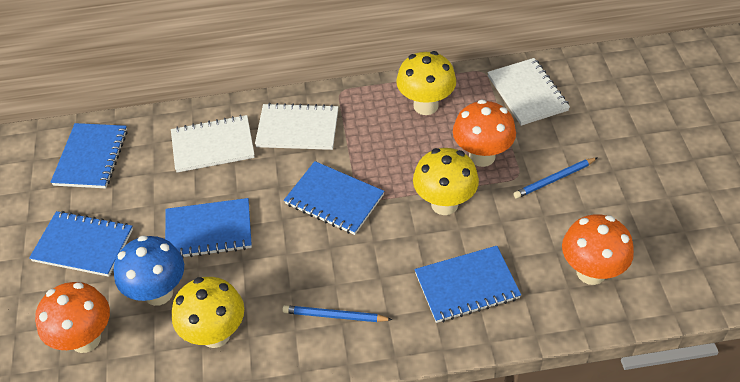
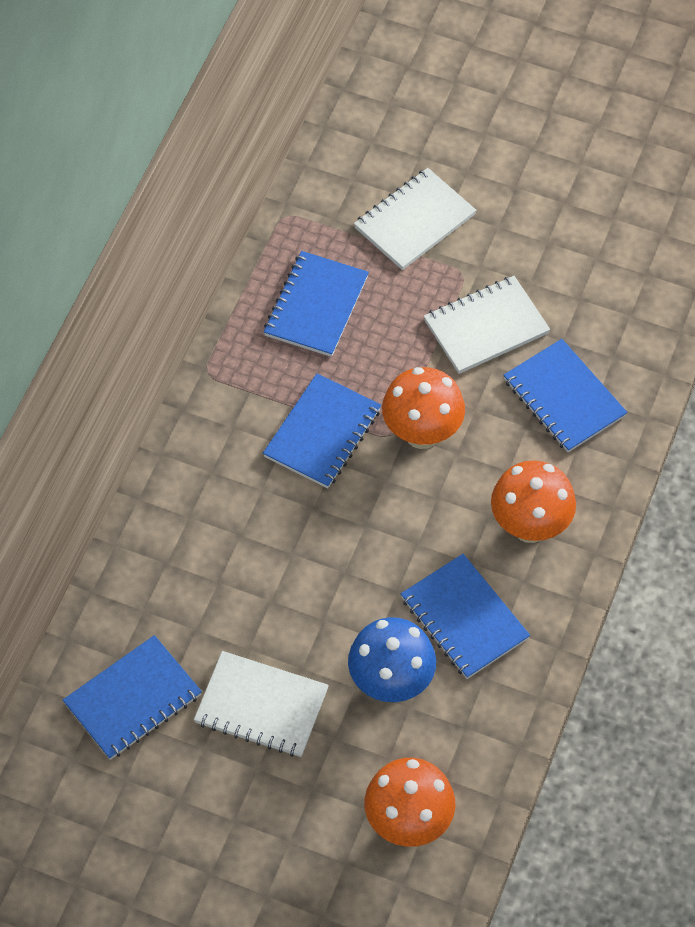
blue pencil: [282,305,393,322] [513,157,598,199] = 2 -> none = 0
yellow mushroom: [172,277,244,348] [396,51,456,115] [413,148,479,215] = 3 -> none = 0

